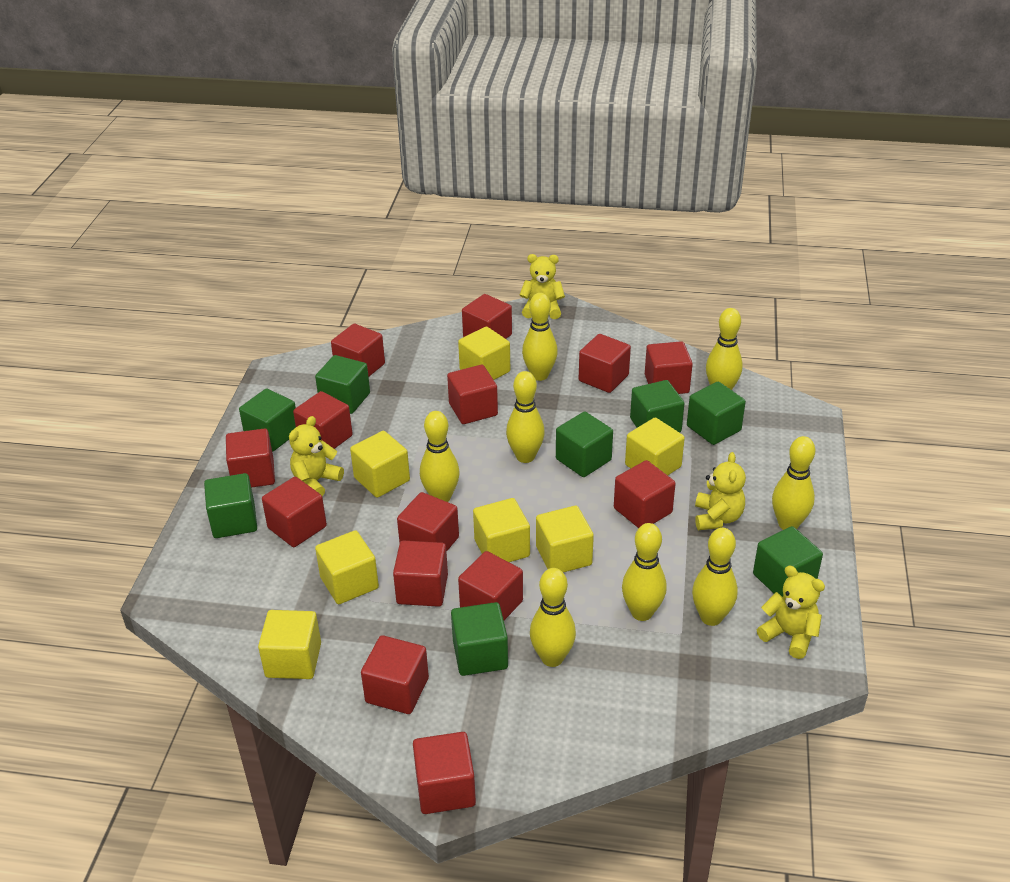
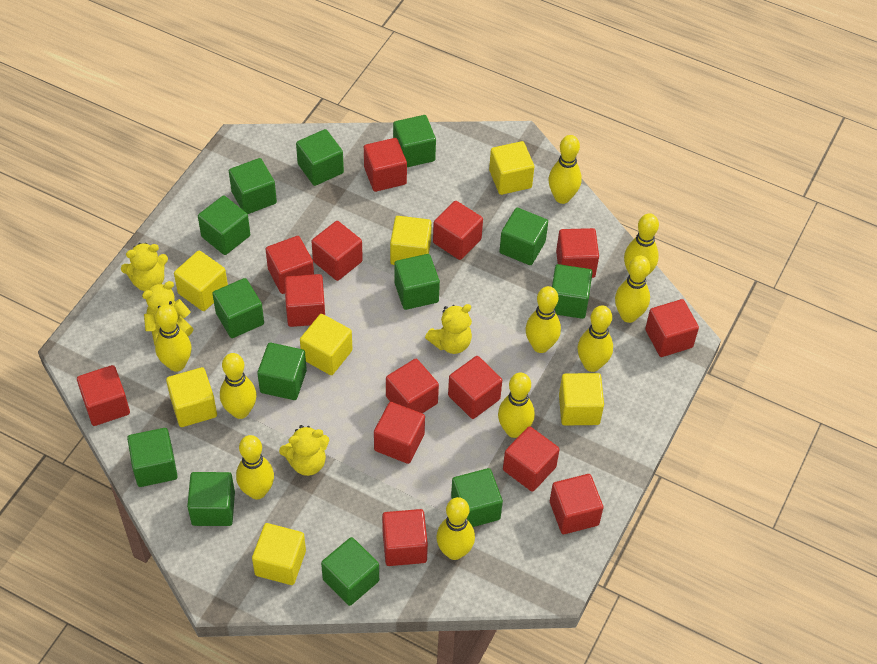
green cube: [204,473,257,538] [239,388,296,452] [315,355,370,414] [451,602,508,676] [556,411,613,477] [630,380,685,433] [687,382,746,445] [753,526,823,597] = 8 -> [127,428,178,487] [187,472,235,526] [198,196,250,255] [212,278,264,338] [229,158,277,214] [257,343,307,400] [296,129,344,186] [321,537,379,606] [393,115,436,167] [394,254,440,310] [451,468,503,527] [499,208,548,265] [552,264,593,319] = 13
yellow bowling pin: [420,411,460,502] [506,371,545,463] [522,293,558,381] [530,568,576,667] [622,523,667,621] [692,528,738,626] [706,308,743,390] [772,436,815,530] = 8 -> [155,305,192,372] [220,353,256,419] [236,435,274,499] [436,497,475,560] [498,373,535,438] [526,286,561,353] [549,135,582,204] [577,305,613,372] [615,256,650,323] [624,213,659,277] = 10

